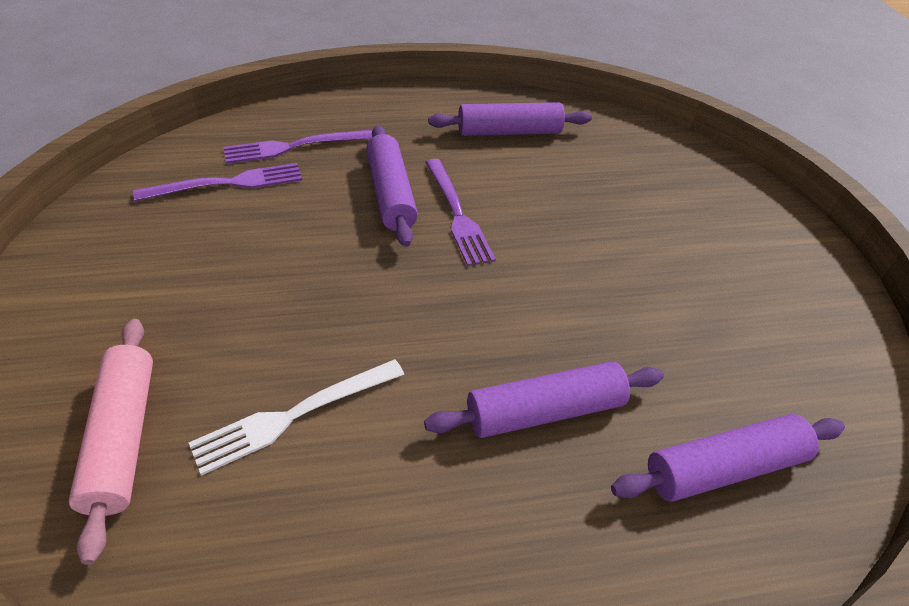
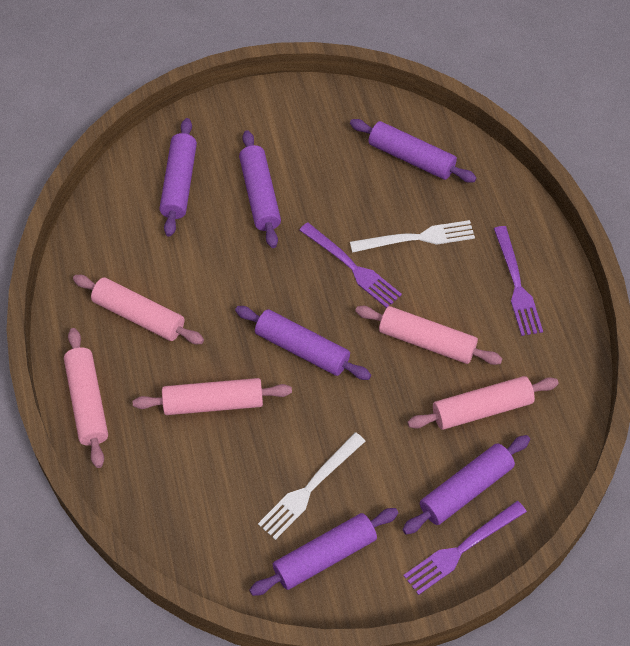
pink rolling pin: [69,319,153,565] = 1 -> [64,328,108,468] [73,275,204,344] [133,378,292,415] [355,306,502,365] [408,376,559,430] = 5
purple rolling pin: [366,126,418,247] [424,362,664,438] [428,102,592,136] [611,414,845,502] = 4 -> [160,118,197,237] [235,306,371,380] [239,130,281,248] [249,508,398,596] [350,119,477,183] [402,435,530,535] = 6
white fork: [189,359,404,476] = 1 -> [258,432,365,540] [350,220,475,253] = 2

